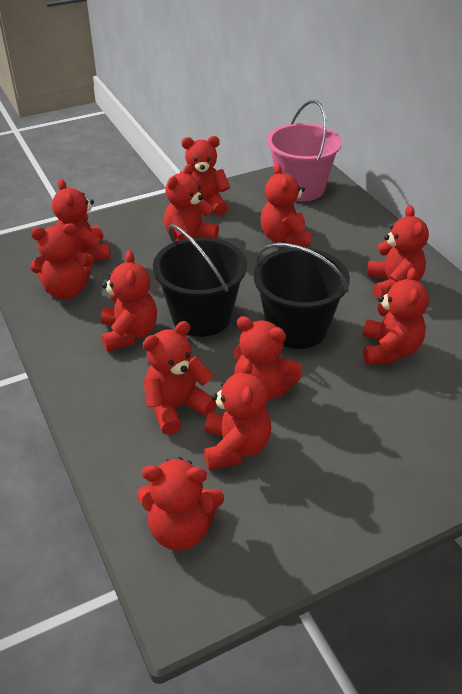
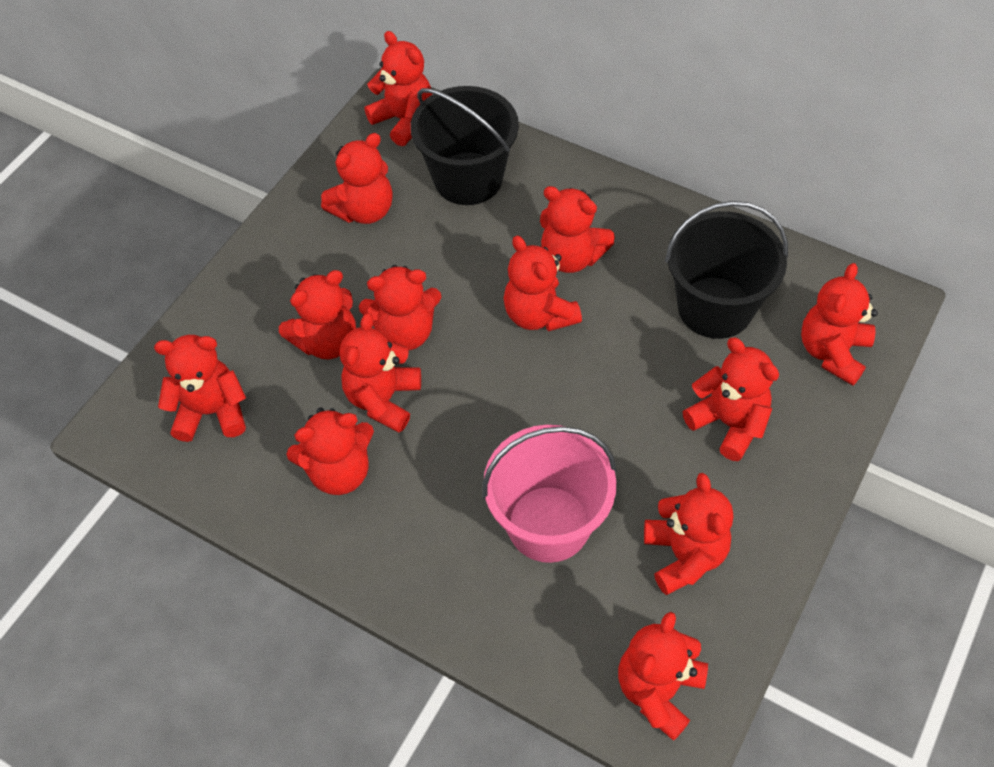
red teddy bear: [30,223,94,300] [52,179,110,260] [101,250,157,351] [137,457,224,551] [143,321,217,435] [164,164,219,241] [180,136,230,216] [204,358,271,470] [234,316,302,400] [260,163,311,247] [363,267,429,365] [367,205,429,299] = 12 -> [154,335,246,442] [279,270,356,359] [286,407,374,495] [321,133,393,224] [340,313,421,433] [359,265,442,351] [364,31,432,146] [504,235,582,331] [540,186,615,273] [618,612,708,740] [644,473,733,595] [683,337,779,461] [801,263,878,386] = 13

